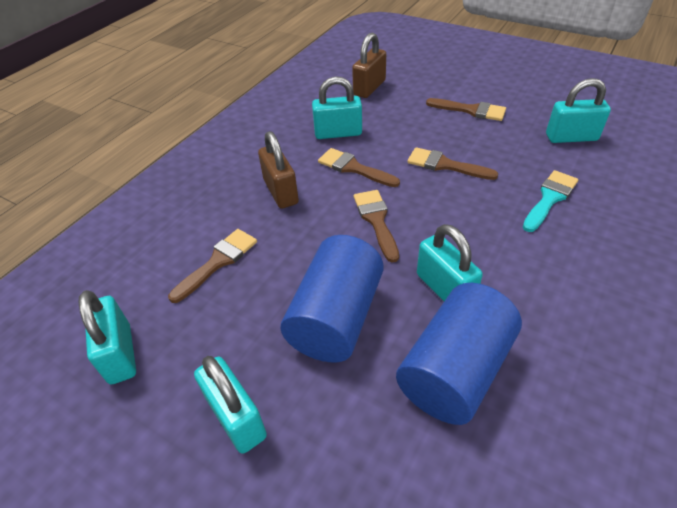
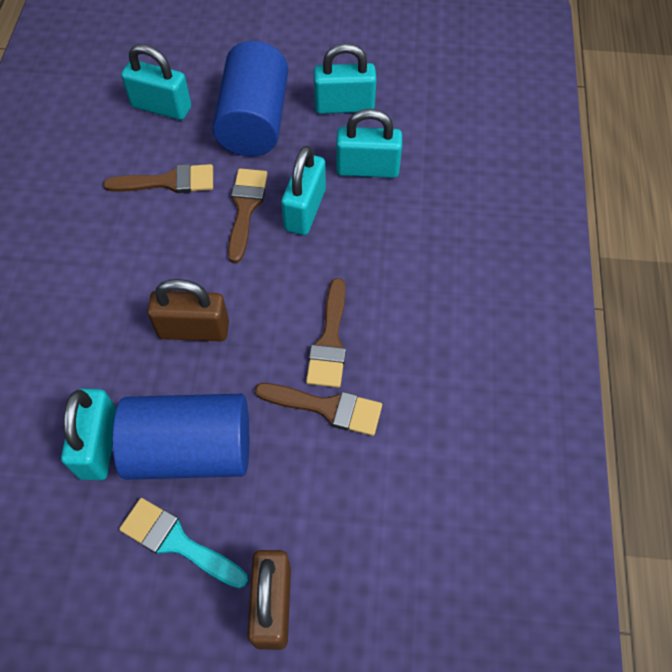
brown brush: [168,229,257,303] [318,148,400,187] [354,190,399,263] [407,147,498,180] [426,98,506,121] = 5 -> [103,164,213,193] [228,168,268,263] [255,383,382,436] [306,278,346,388] = 4

